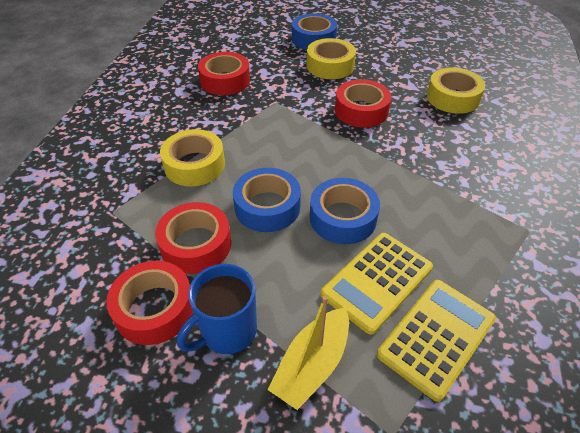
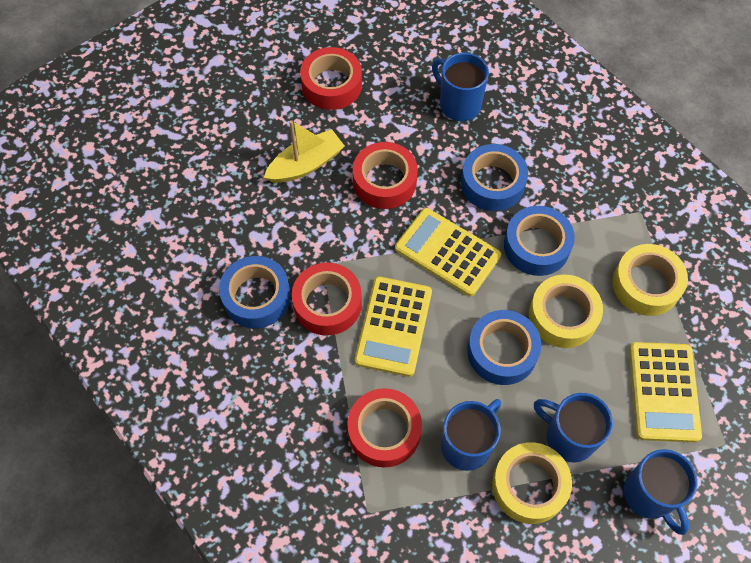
blue mug: [177,264,257,354] = 1 -> [432,53,489,121] [441,399,501,471] [534,393,613,462] [624,449,698,535] = 4
blue tape: [233,168,301,232] [292,13,337,50] [310,178,380,244] = 3 -> [219,256,291,328] [461,144,528,211] [467,310,541,385] [504,206,575,276] = 4
yellow calculator: [320,233,433,335] [377,280,496,402] = 2 -> [355,277,432,377] [395,208,501,296] [629,342,702,442] = 3

